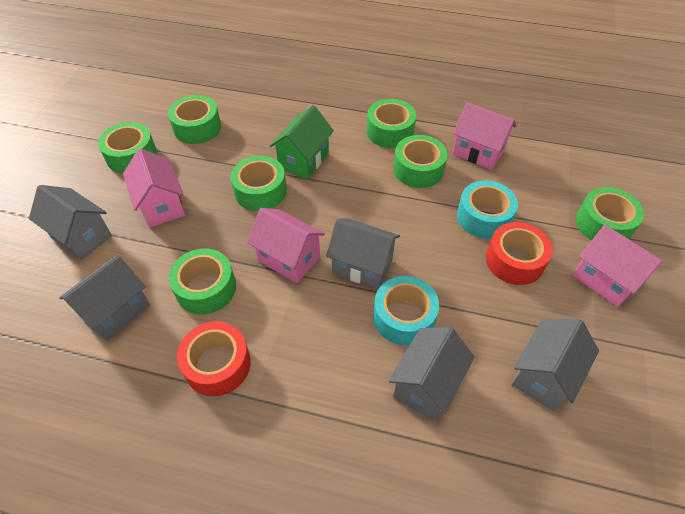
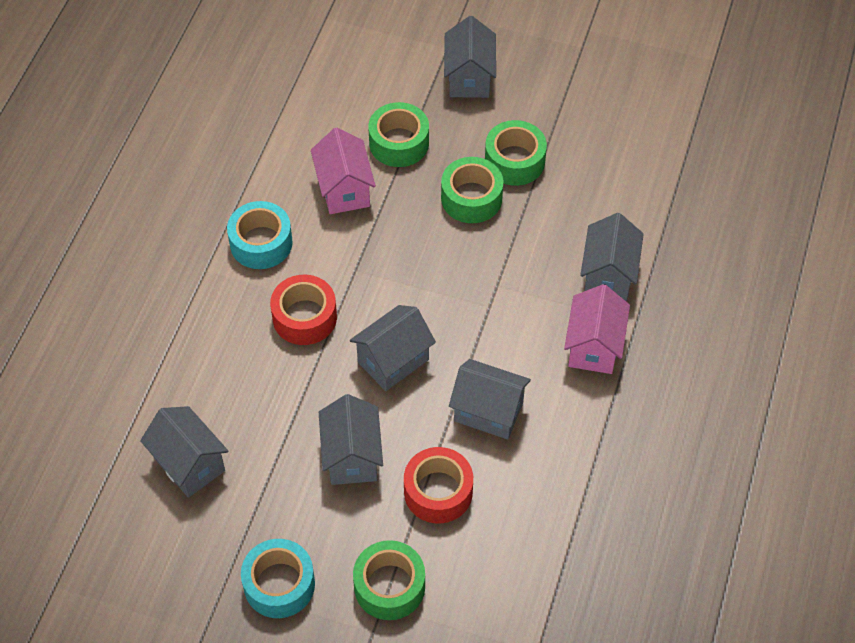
green house: [270,105,334,180] = 1 -> none = 0
green tape: [98,122,157,174] [168,95,221,144] [169,248,236,314] [230,156,287,211] [367,99,416,148] [393,135,448,188] [576,187,644,240] = 7 -> [353,540,425,620] [368,102,429,167] [441,157,503,223] [485,120,547,186] = 4
grey house: [29,185,112,260] [59,255,150,341] [326,218,400,289] [388,327,474,421] [511,319,599,411] = 5 -> [140,406,228,498] [319,394,383,485] [350,305,436,391] [444,16,496,98] [449,359,531,439] [580,213,644,301] = 6
pink house: [123,148,185,227] [247,208,325,283] [453,102,516,170] [573,225,662,307] = 4 -> [311,128,376,214] [564,284,630,374] = 2

